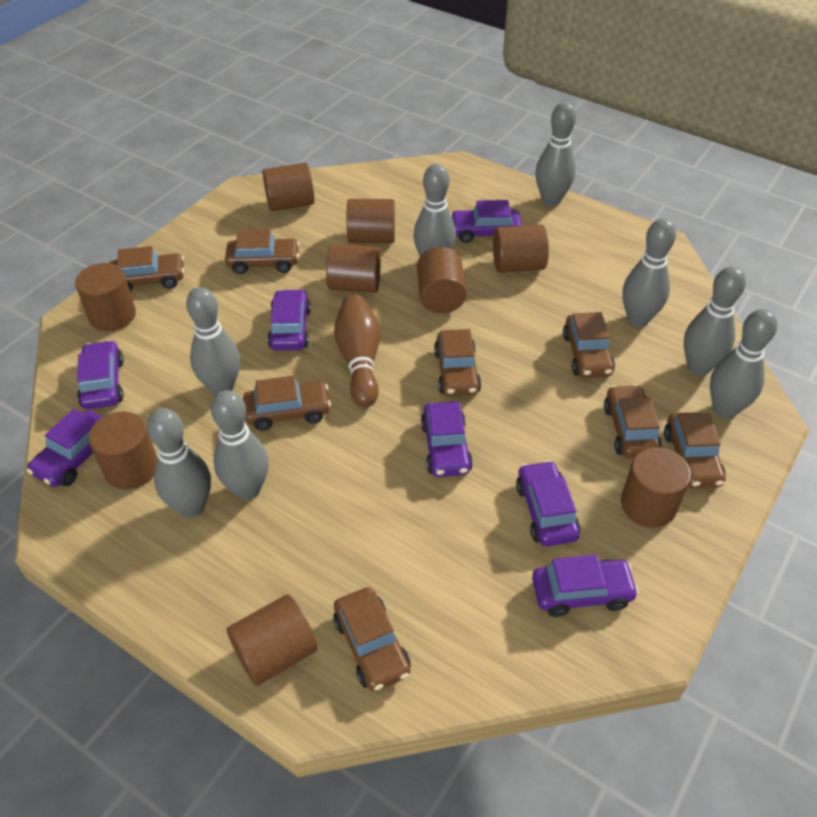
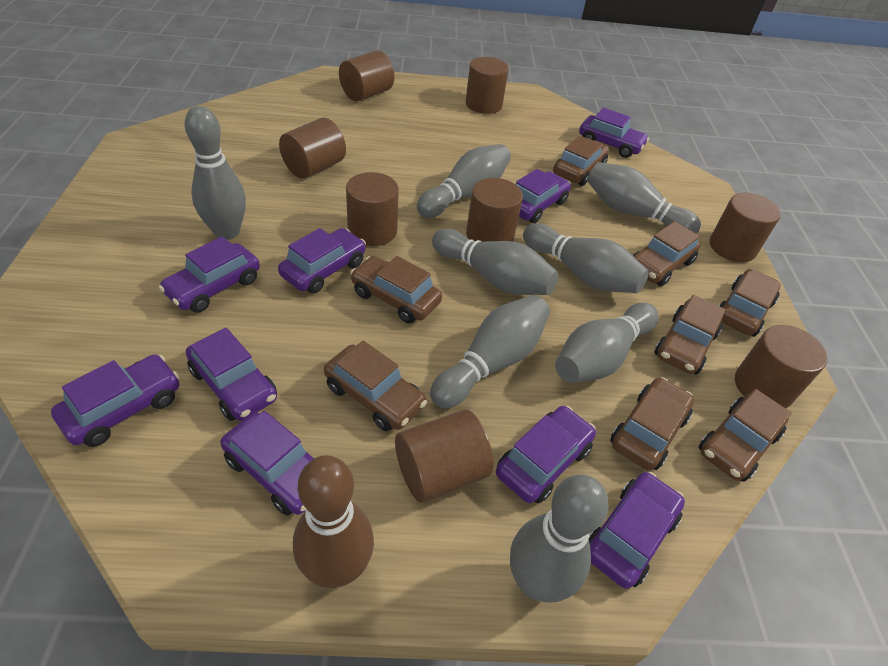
brown cylinder: [75,263,136,331] [89,412,157,490] [227,594,318,686] [262,163,314,211] [326,244,381,293] [347,199,395,243] [417,247,467,313] [493,225,549,272] [621,447,691,528] = 9 -> [279,118,346,179] [339,50,394,101] [346,172,399,246] [395,410,494,503] [466,57,509,114] [466,178,523,242] [710,193,781,263] [735,325,827,408] = 8
purple car: [27,409,102,487] [77,340,124,409] [267,289,311,350] [421,402,473,477] [450,200,522,243] [516,460,580,546] [532,555,639,617] = 7 -> [51,355,180,447] [159,236,260,313] [186,328,277,421] [220,411,314,515] [278,228,366,294] [496,406,596,503] [516,169,571,223] [579,108,649,158] [589,472,685,589] = 9

